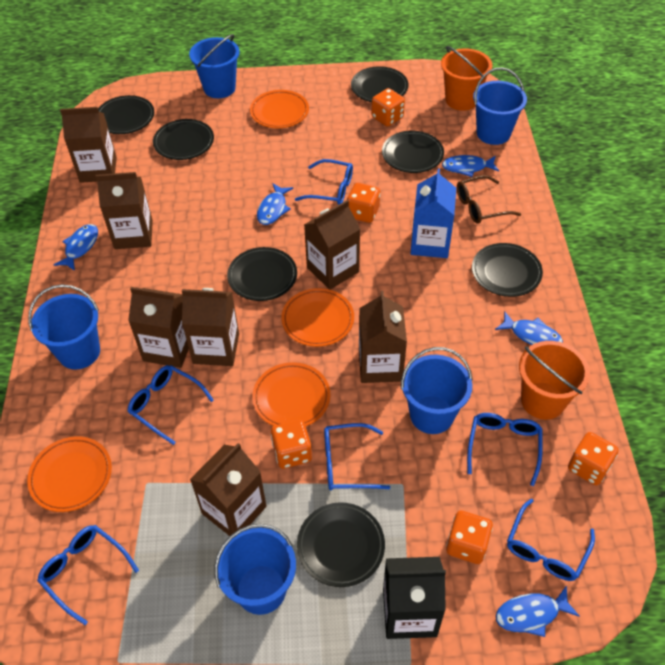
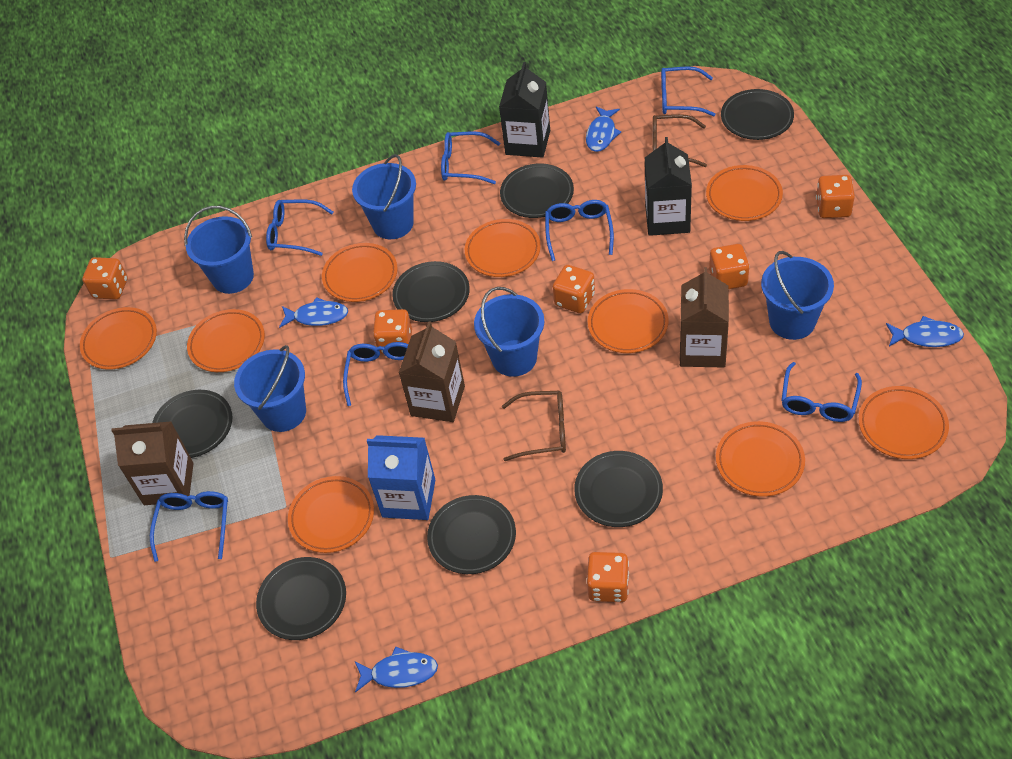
black carton: [383,557,446,639] = 1 -> [499,62,550,158] [645,137,692,236] = 2
blue fish: [53,224,98,271] [257,183,293,225] [442,155,499,177] [495,311,563,345] [496,585,579,637] = 5 -> [279,297,348,328] [355,646,438,693] [586,107,621,152] [886,316,964,347] = 4
blue glasses: [37,525,139,625] [127,365,214,445] [295,159,353,205] [324,423,390,490] [467,413,543,486] [507,498,595,581] = 6 -> [150,491,228,562] [266,200,333,256] [343,342,408,406] [441,131,500,184] [545,200,614,261] [661,67,716,116] [781,362,862,422] = 7
brown carton: [60,107,117,183] [96,172,153,249] [128,287,189,368] [182,288,239,366] [190,443,266,536] [304,200,360,290] [359,291,407,383] = 7 -> [111,421,194,505] [399,321,465,422] [680,267,729,367] = 3
brown glasses: [457,175,521,224] = 1 -> [502,391,566,461] [652,114,707,167] = 2
orange bucket: [441,46,492,111] [519,341,590,420] = 2 -> none = 0
orange dice: [271,420,312,469] [347,183,380,223] [371,88,405,127] [446,510,493,564] [568,432,619,485] = 5 -> [82,257,128,299] [373,309,412,354] [553,265,595,313] [586,552,629,602] [709,244,750,289] [816,175,855,218] = 6
orange plate: [27,436,112,512] [250,90,309,128] [252,362,330,426] [281,288,354,347] = 4 -> [80,307,157,370] [187,309,265,372] [288,476,374,553] [322,243,398,302] [465,219,541,277] [588,289,669,353] [706,165,783,221] [716,421,805,497] [859,386,949,459] = 9

